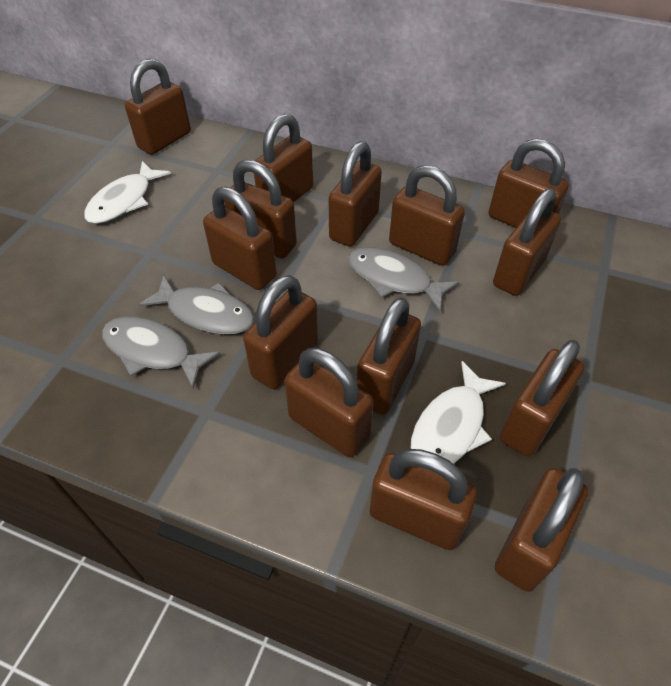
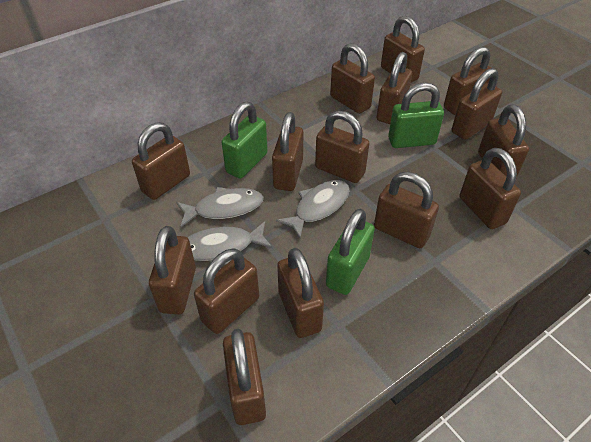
brown padlock: [125,59,191,155] [203,187,277,290] [224,160,297,259] [243,275,318,389] [254,114,313,202] [284,348,373,457] [329,141,382,246] [357,297,421,415] [370,449,477,550] [389,165,465,266] [488,138,569,228] [493,188,561,296] [495,468,588,592] [500,340,584,457] = 14 -> [132,122,190,200] [149,226,196,315] [194,248,259,334] [223,329,266,425] [272,112,303,191] [277,248,324,338] [315,111,370,183] [330,43,375,114] [374,172,439,248] [377,52,412,124] [381,16,425,83] [444,47,491,115] [452,68,502,140] [460,148,521,229] [478,104,529,178] = 15
green padlock: none = 0 -> [222,102,268,179] [326,209,375,295] [388,83,444,148] = 3
white fish: [84,161,171,224] [411,361,506,464] = 2 -> none = 0

